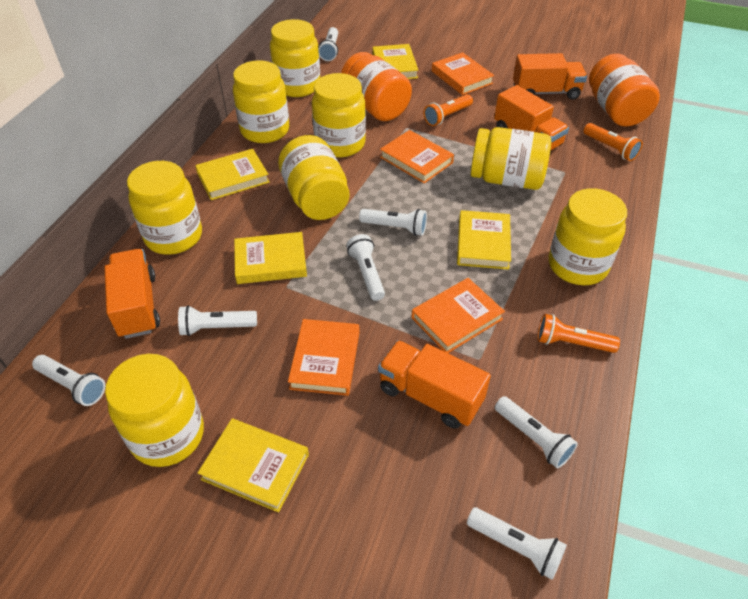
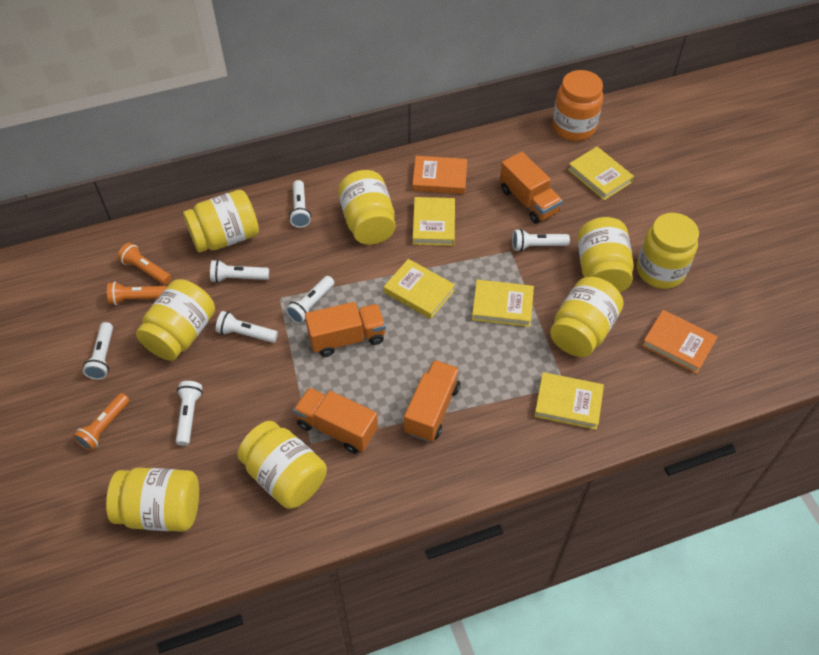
orange book: [288,319,360,396] [380,130,454,183] [411,278,505,353] [432,52,494,95] = 4 -> [412,156,467,194] [642,310,718,374] = 2
orange jar: [341,52,412,121] [589,53,660,127] = 2 -> [552,70,603,141] = 1

